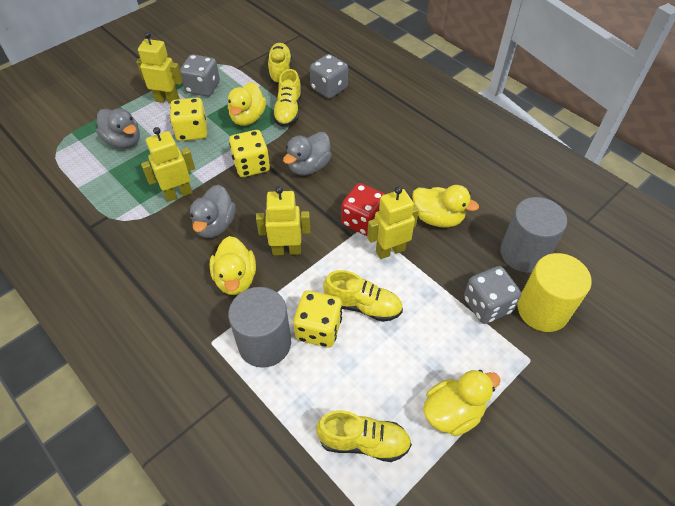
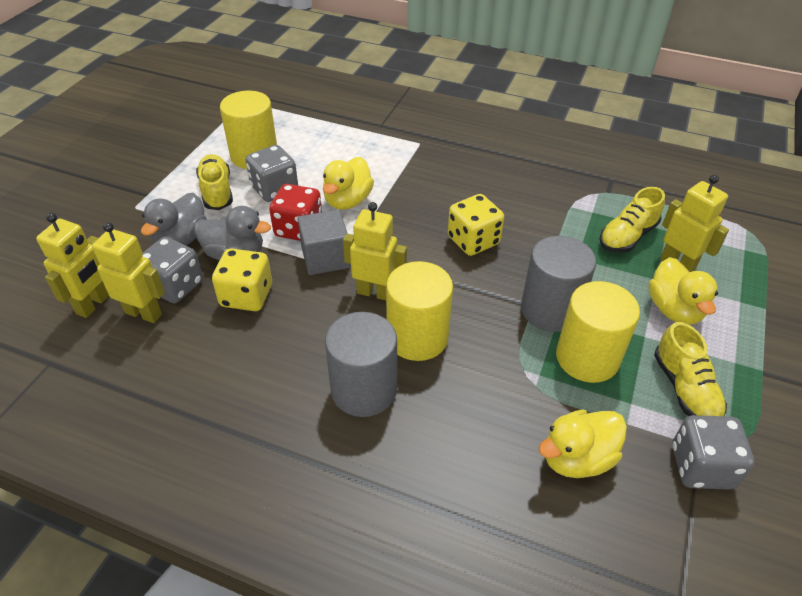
grey cube: none = 0 -> [298,210,351,275] = 1
grey duck: [96,108,140,148] [190,185,236,238] [283,132,331,176] = 3 -> [141,193,207,245] [194,206,271,260] = 2
yellow cylinder: [518,253,592,332] = 1 -> [220,91,277,169] [386,261,453,361] [556,281,640,383] = 3
yellow dice: [170,98,207,141] [229,130,270,177] [293,291,342,348] = 3 -> [212,248,272,311] [448,194,504,256] = 2
yellow duck: [210,236,256,295] [228,82,266,126] [412,185,479,228] [423,370,501,436] = 4 -> [323,157,374,210] [538,409,627,478] [649,257,718,325] = 3
yellow shoe: [268,43,292,85] [272,69,302,127] [316,410,412,462] [323,270,403,322] = 4 -> [196,154,233,210] [599,187,665,253] [654,322,727,416] = 3

